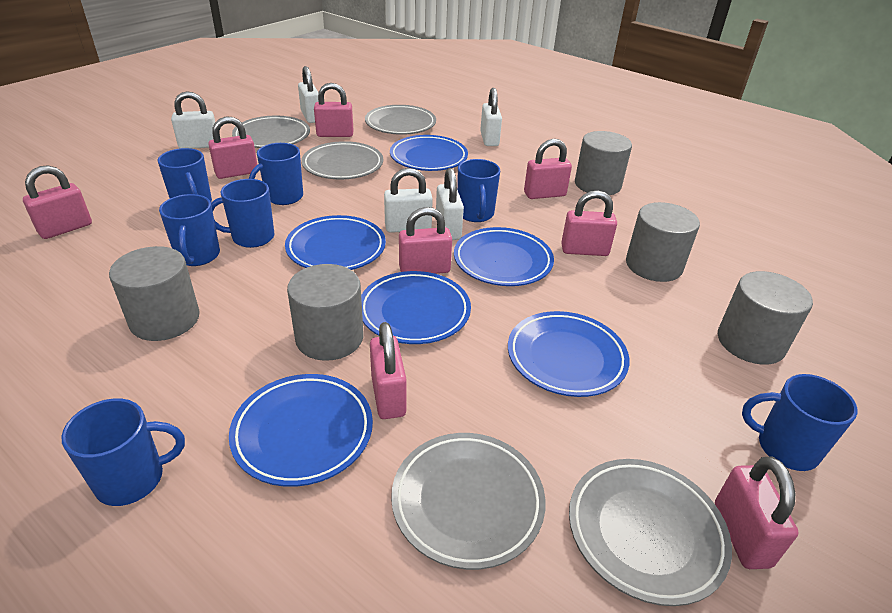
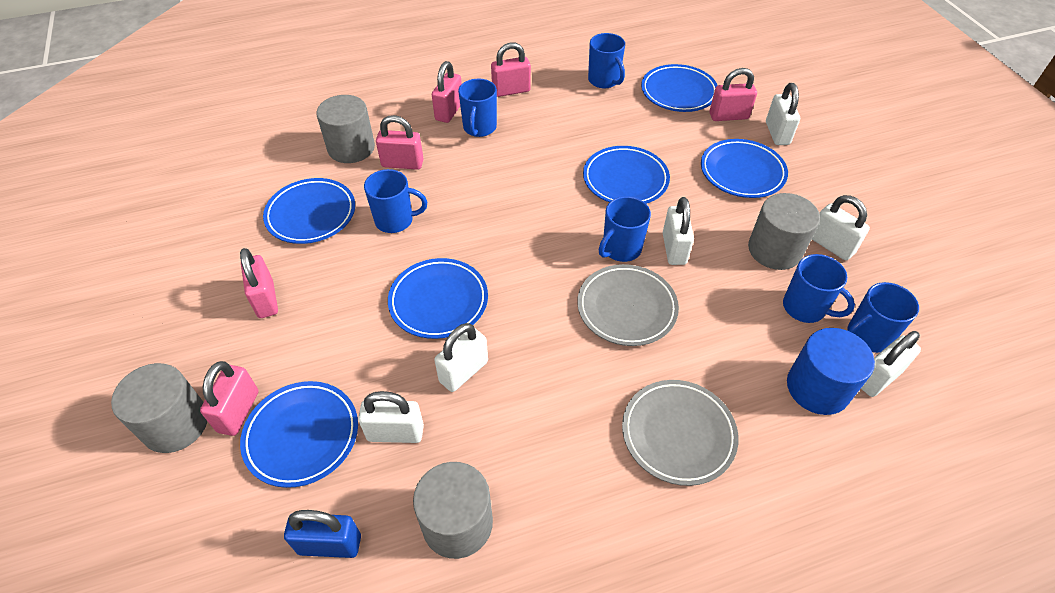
blue cylinder: none = 0 -> [787,328,875,415] = 1
blue mug: [61,398,185,506] [158,148,212,202] [159,194,220,266] [211,179,274,248] [249,143,303,205] [457,159,500,222] [742,374,857,471] = 7 -> [364,169,427,233] [458,79,497,137] [588,33,625,88] [599,196,651,262] [783,254,855,323] [847,282,919,353] = 6
blue padlock: none = 0 -> [284,510,361,558] = 1
grey cylinder: [109,246,200,341] [287,264,364,361] [575,131,632,195] [626,202,700,282] [718,271,813,365] = 5 -> [111,363,208,453] [316,95,375,163] [413,462,493,559] [748,193,820,270] = 4
grey plate: [232,116,310,148] [301,141,383,180] [365,105,436,135] [391,433,546,570] [569,459,732,606] = 5 -> [577,264,679,346] [622,380,739,486] = 2
pink padlock: [23,165,92,239] [208,117,257,179] [314,83,353,137] [370,322,406,419] [399,207,452,274] [524,139,572,199] [561,190,617,256] [715,457,799,569] = 8 -> [200,361,259,436] [240,248,278,318] [376,115,424,170] [432,61,462,123] [491,42,531,97] [710,68,757,121] = 6
white padlock: [171,91,215,149] [298,66,319,123] [384,168,433,233] [436,168,464,240] [480,88,502,146] = 5 -> [358,391,424,443] [435,323,488,392] [663,197,694,265] [766,83,800,145] [812,195,870,260] [861,331,921,397] = 6

